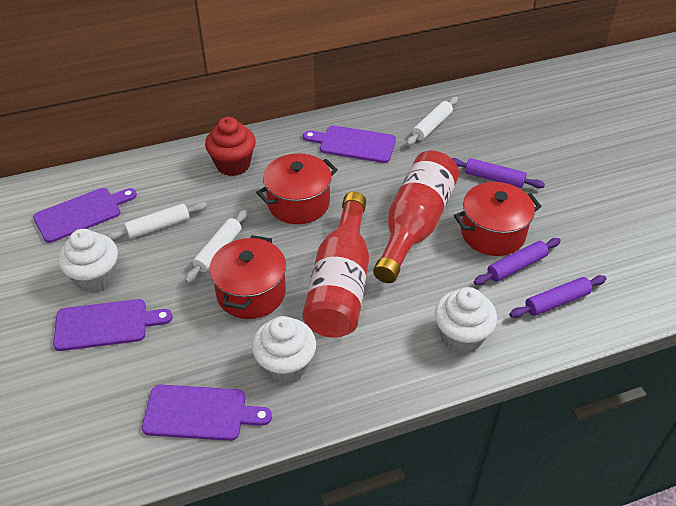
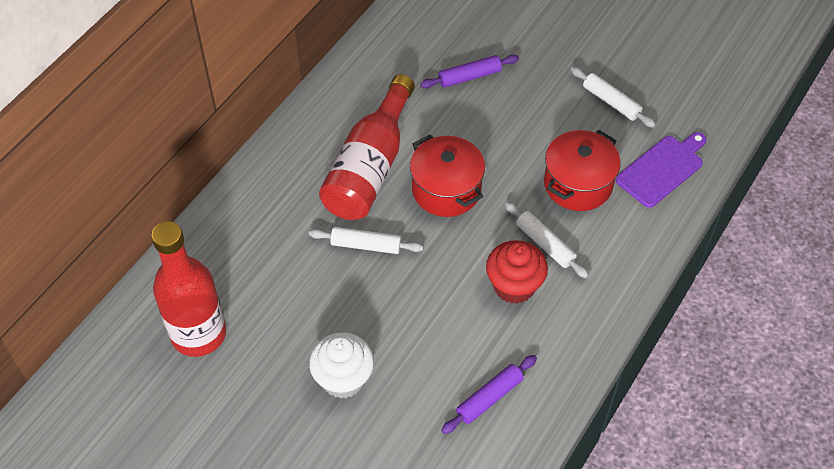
purple cutting board: [33,188,137,243] [53,299,173,351] [142,385,272,441] [303,125,396,163] = 4 -> [616,132,707,208] = 1
purple rolling pin: [452,158,545,188] [474,238,561,285] [510,275,607,318] = 3 -> [420,55,519,88] [441,355,537,434] = 2
red pot: [209,235,286,319] [256,153,338,224] [454,182,542,256] = 3 -> [410,134,485,217] [544,130,621,211] = 2
white cupcake: [58,229,118,293] [252,316,316,384] [435,287,497,354] = 3 -> [309,332,374,399] = 1

